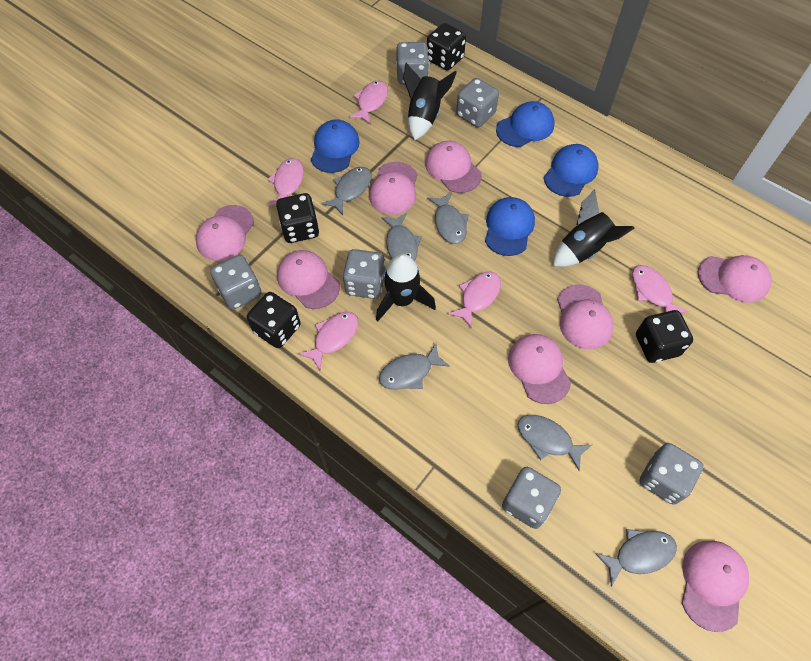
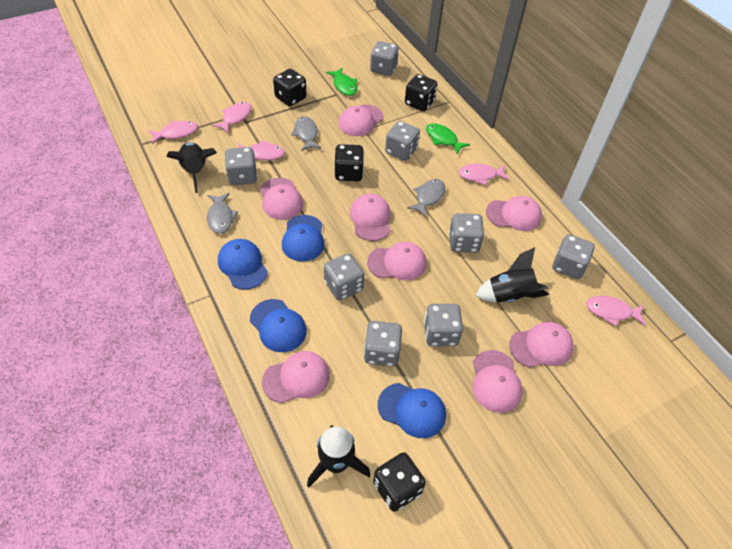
green fish: none = 0 -> [326,68,357,96] [426,123,470,154] = 2
grey dice: [210,255,262,310] [342,249,385,299] [396,42,429,85] [456,78,499,127] [502,467,561,529] [639,443,704,505] = 6 -> [225,147,257,185] [324,253,364,300] [364,321,402,367] [370,41,399,76] [385,121,420,161] [424,304,463,346] [449,213,484,253] [552,234,595,279] = 8
grey fish: [322,167,372,215] [379,343,450,390] [381,213,422,261] [427,192,469,244] [517,415,592,471] [595,529,677,587] = 6 -> [207,193,238,234] [291,116,321,151] [407,179,445,217] = 3

